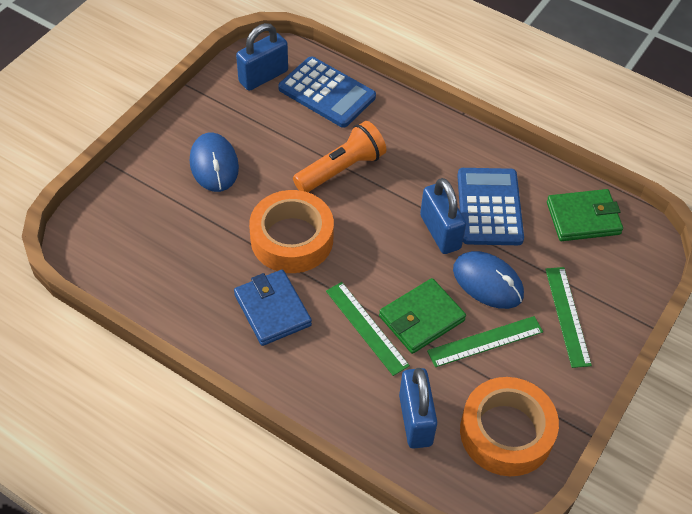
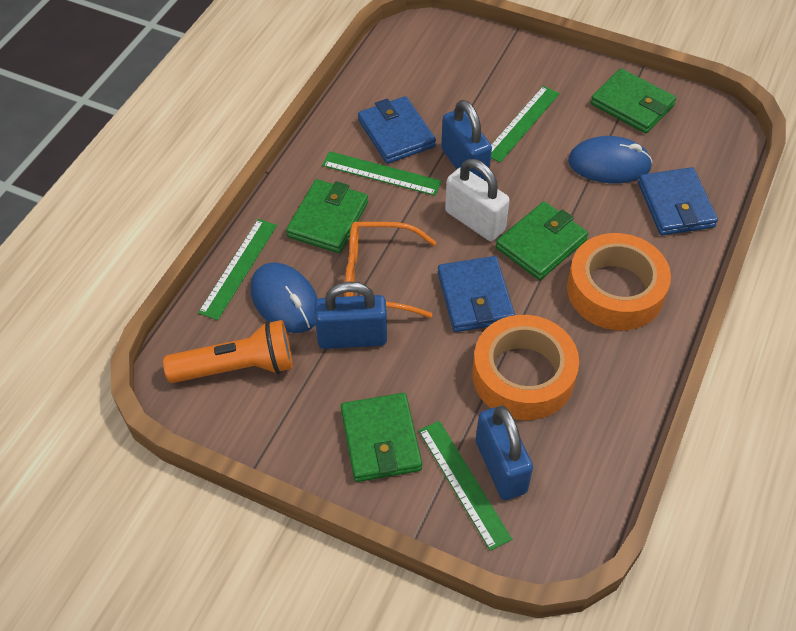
blue calculator: [278,56,376,128] [457,168,524,245] = 2 -> none = 0
blue wallet: [234,270,312,346] = 1 -> [358,96,436,164] [438,256,515,332] [638,167,718,235] = 3
green ruler: [326,282,410,376] [427,316,543,367] [545,267,592,368] = 3 -> [198,219,277,320] [322,151,442,196] [418,421,512,551] [491,86,560,163] = 4
green wallet: [379,278,466,354] [547,189,623,241] = 2 -> [286,179,368,253] [341,393,422,482] [496,201,588,280] [591,68,676,134] = 4
orange glasses: none = 0 -> [344,222,436,318] = 1
white padlock: none = 0 -> [445,159,510,241] = 1

